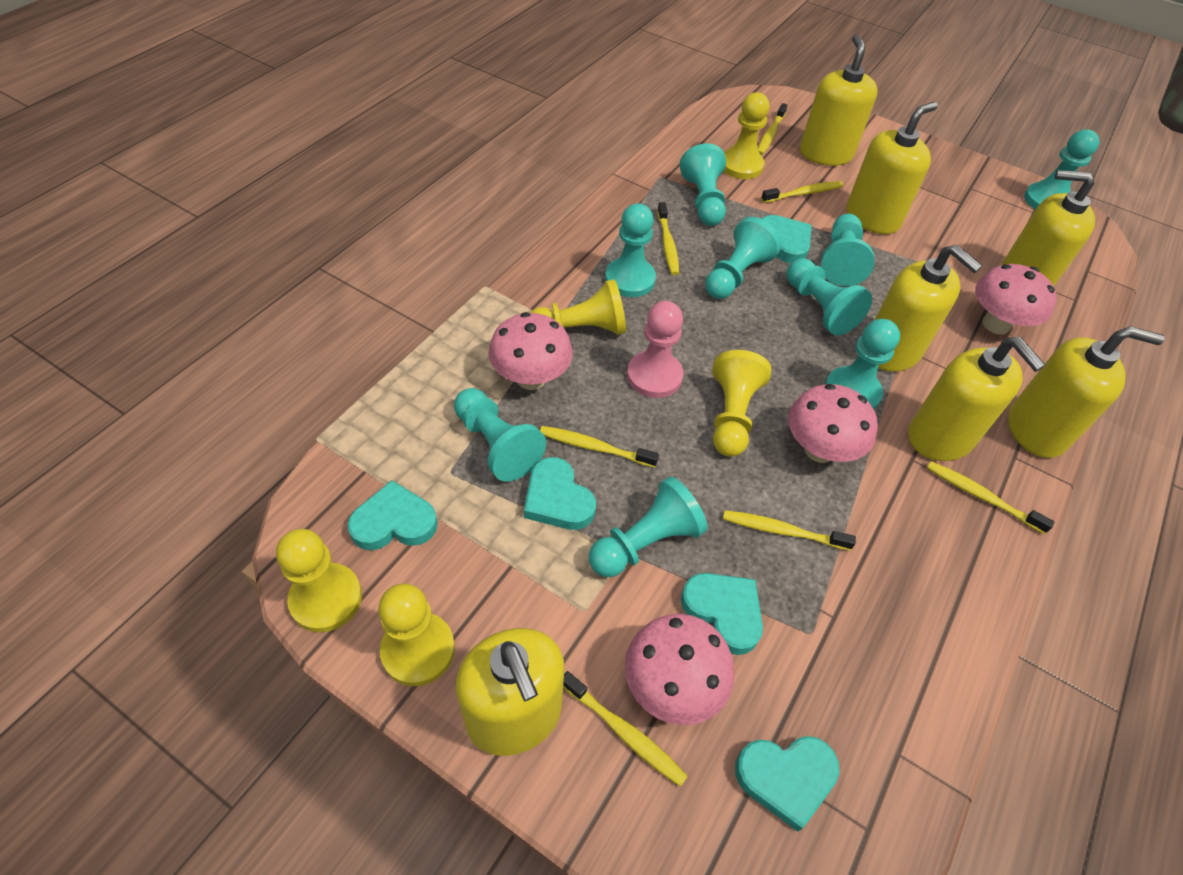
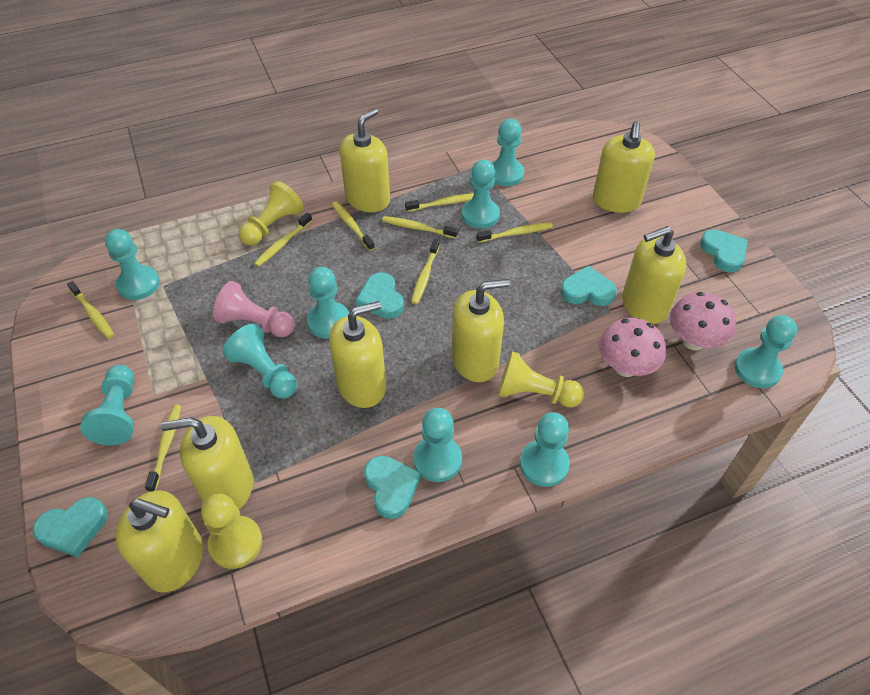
pink mushroom: [489,312,573,390] [625,614,734,725] [788,384,878,463] [975,264,1057,334] = 4 -> [599,318,666,377] [670,292,736,350] = 2
yellow pawn: [276,529,362,632] [378,583,455,686] [530,279,626,335] [712,350,771,457] [724,92,769,179] = 5 -> [201,494,262,569] [239,181,304,246] [498,351,584,407] = 3
yellow toothbrush: [540,426,659,468] [563,671,688,787] [657,202,679,275] [723,510,856,551] [758,103,788,155] [761,181,843,203] [927,461,1054,534] = 7 -> [67,281,114,339] [145,405,181,492] [254,213,312,267] [332,201,375,251] [382,216,458,239] [405,193,474,212] [411,239,440,304] [477,222,553,243] = 8

